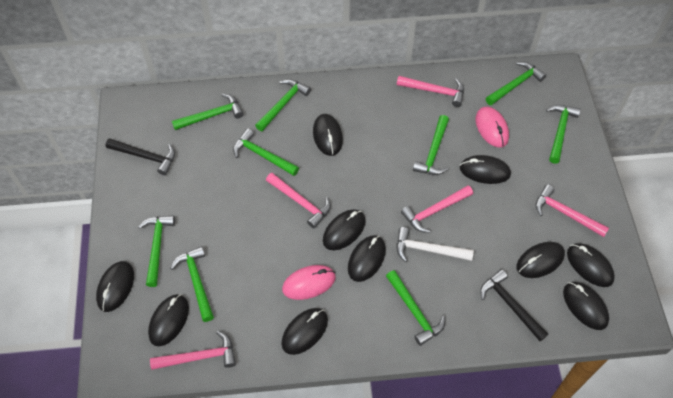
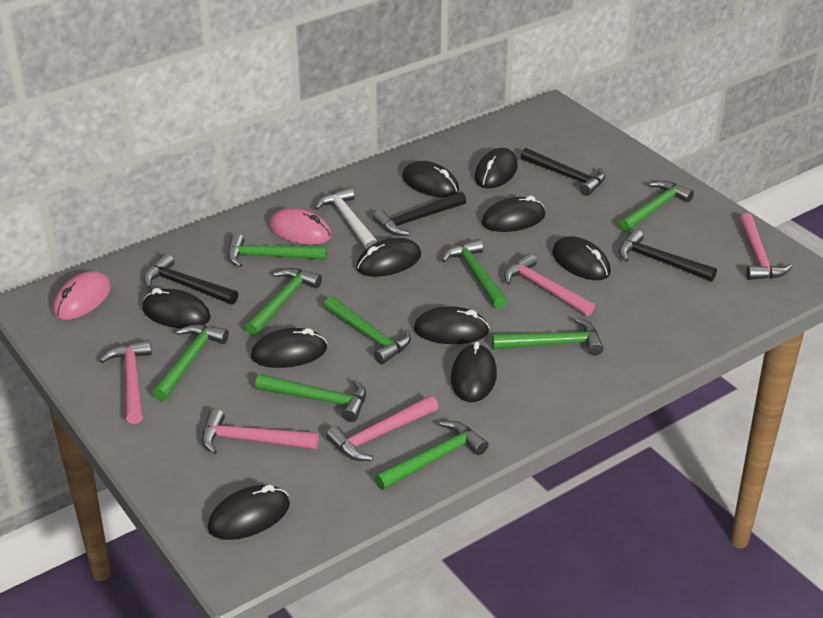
black hammer: [105,138,175,175] [480,269,548,341] = 2 -> [144,254,238,305] [373,191,466,236] [521,148,606,196] [619,229,717,281] = 4

